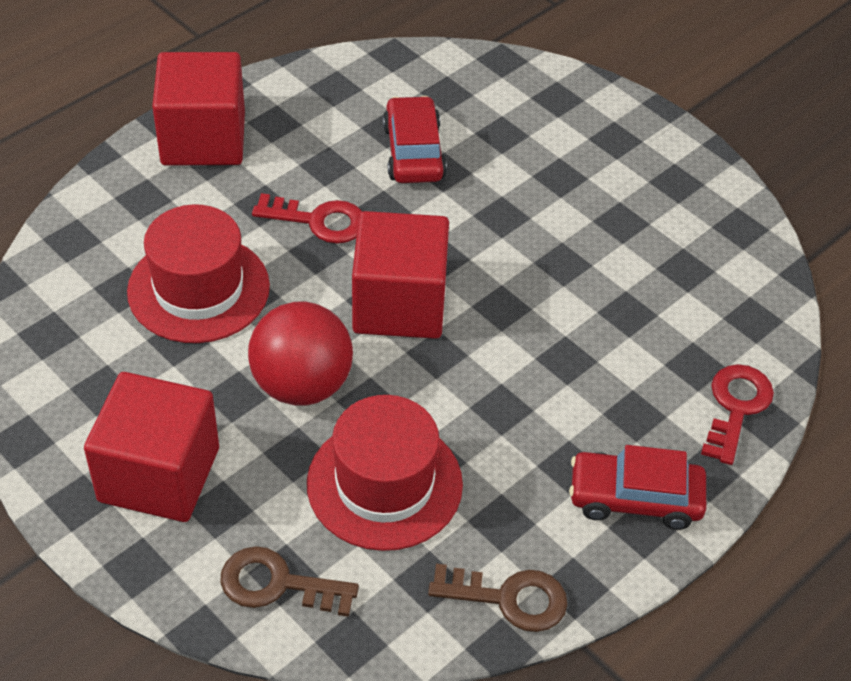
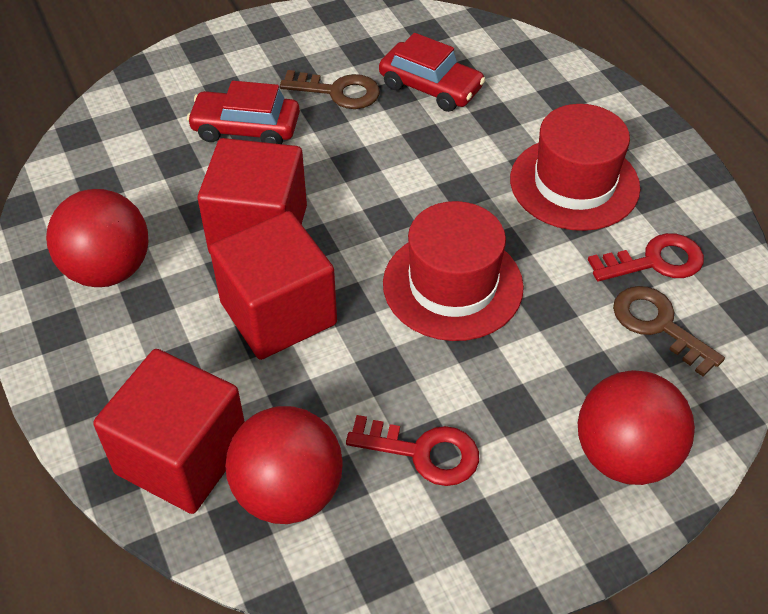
red ball: [248,302,353,406] = 1 -> [46,189,148,287] [225,406,343,524] [578,370,695,485] = 3

